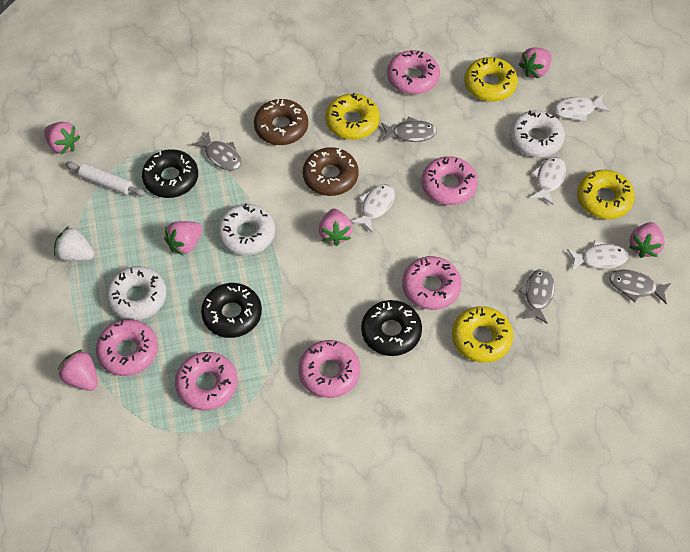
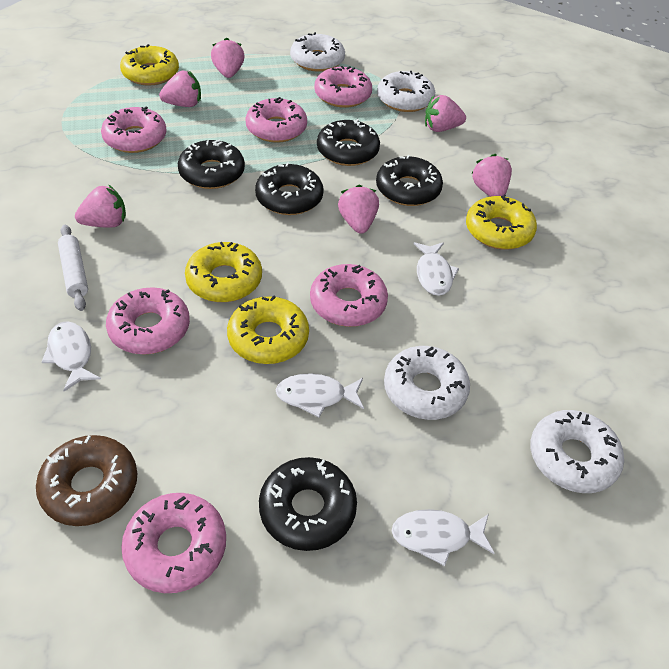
black donut: [142,149,198,198] [201,283,262,338] [361,300,422,356] = 3 -> [178,140,245,189] [255,162,324,215] [259,457,357,551] [317,119,380,166] [376,155,443,206] = 5
brown donut: [254,99,308,145] [303,147,359,196] = 2 -> [36,435,137,526] = 1
grey fish: [191,131,242,171] [381,117,437,142] [519,269,555,324] [609,270,671,304] = 4 -> none = 0
white donut: [106,266,166,320] [217,203,275,255] [510,110,565,157] = 3 -> [290,32,345,72] [377,71,435,112] [384,346,470,420] [530,410,624,493] = 4
white strawberry: [54,226,94,261] = 1 -> none = 0

